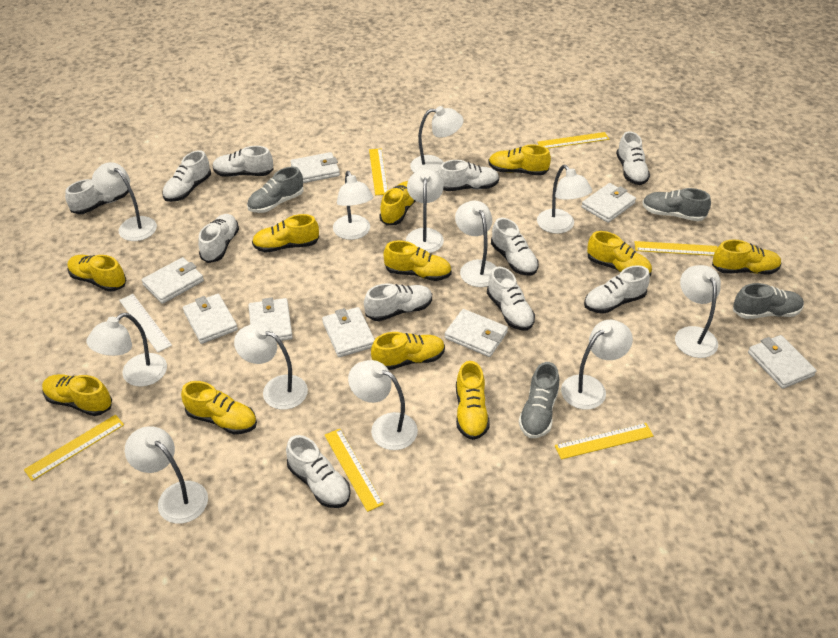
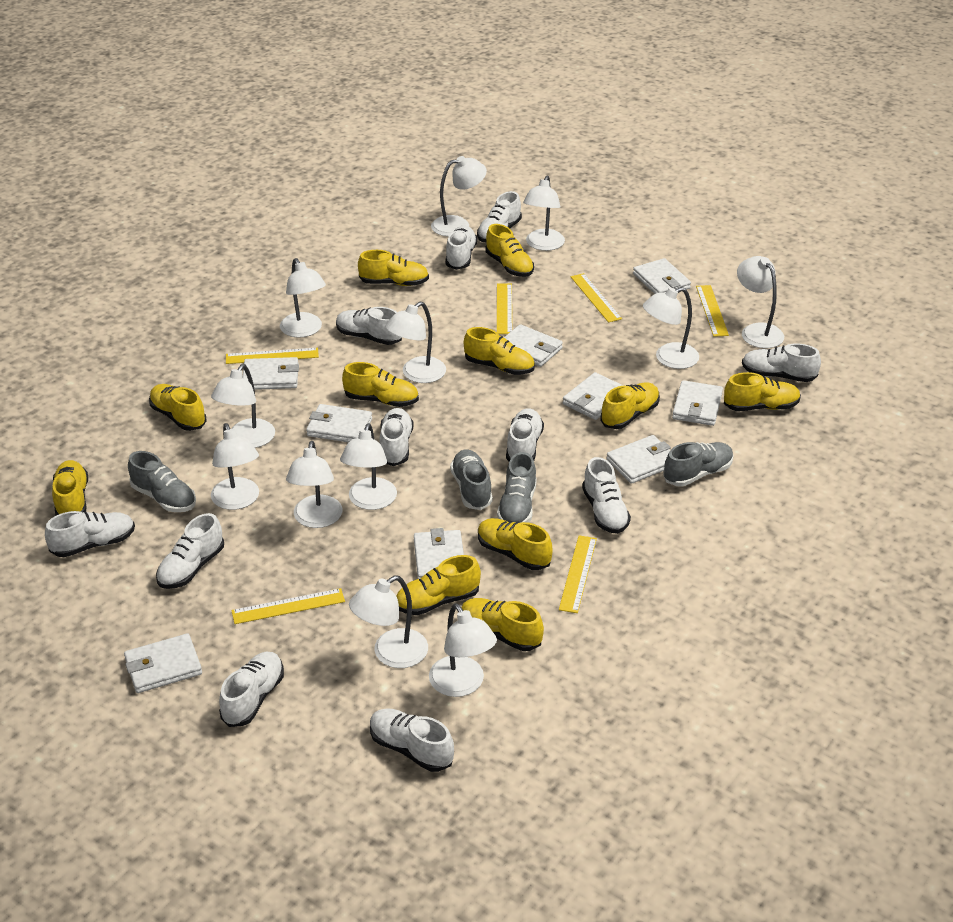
white ruler: [119,294,172,352] = 1 -> none = 0
white wallet: [142,257,204,304] [183,294,238,344] [248,297,293,341] [290,152,340,183] [322,307,375,357] [445,309,508,357] [581,183,636,223] [748,335,817,389] = 8 -> [124,633,202,693] [243,357,299,390] [306,404,372,442] [414,528,464,579] [504,324,563,367] [563,372,624,420] [606,435,671,484] [633,258,691,294] [672,380,723,426] = 9

